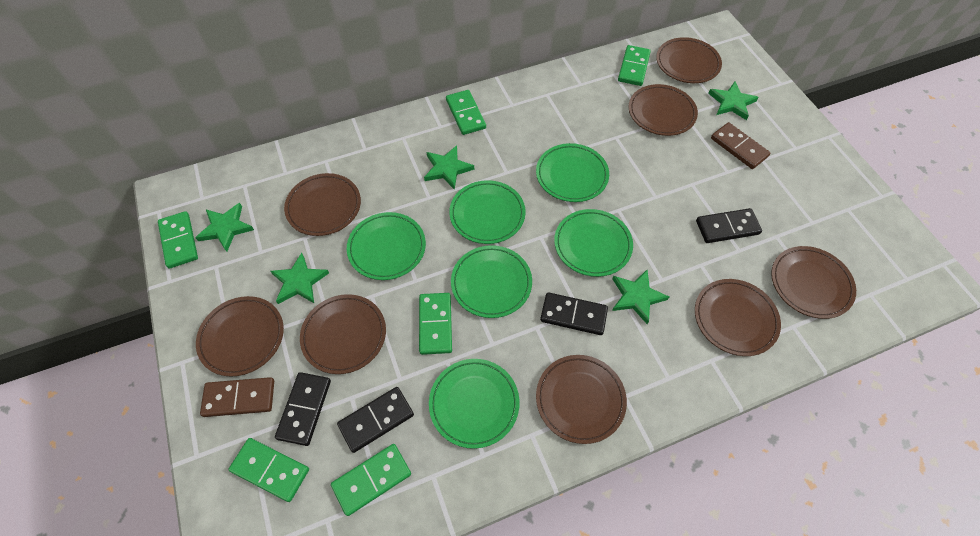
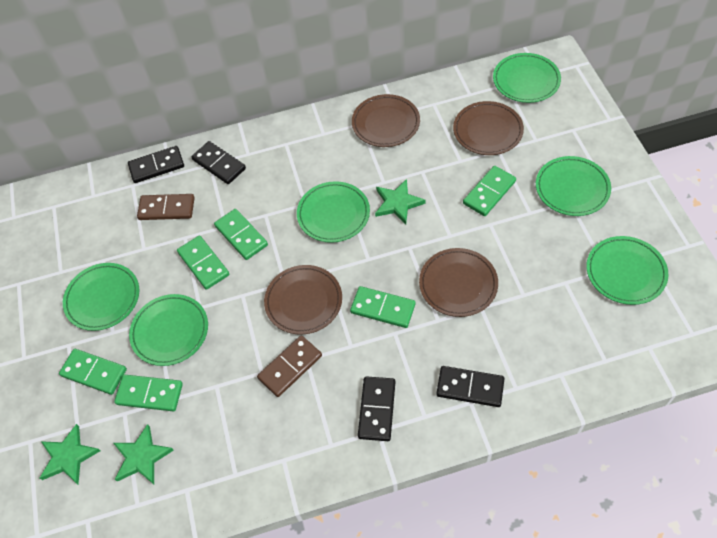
brown plate: [196,296,284,377] [284,173,361,236] [300,294,386,374] [536,355,627,444] [628,84,698,136] [656,37,722,83] [695,279,781,356] [771,246,856,319] = 8 -> [264,265,342,335] [352,94,420,147] [419,248,498,317] [453,101,524,155] = 4
green star: [195,203,254,252] [270,253,329,304] [424,145,474,190] [612,270,669,324] [708,81,759,120] = 5 -> [40,424,100,484] [113,424,174,484] [375,179,425,225] = 3

